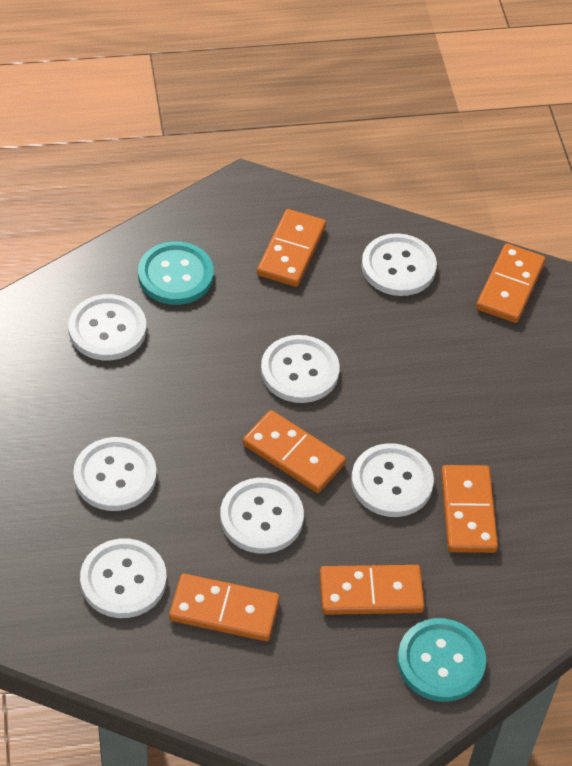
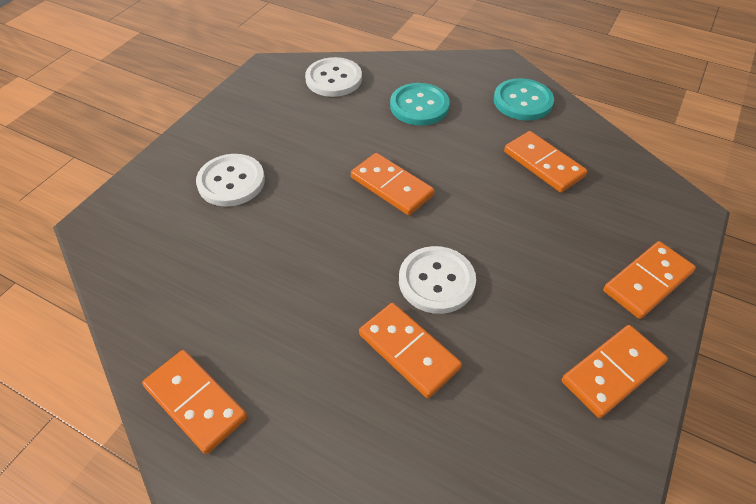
white button: [68,294,146,360] [73,437,157,511] [80,538,166,618] [220,478,304,554] [261,335,340,403] [351,443,434,517] [361,233,437,296] = 7 -> [196,154,265,207] [305,57,362,97] [399,246,476,314] = 3

